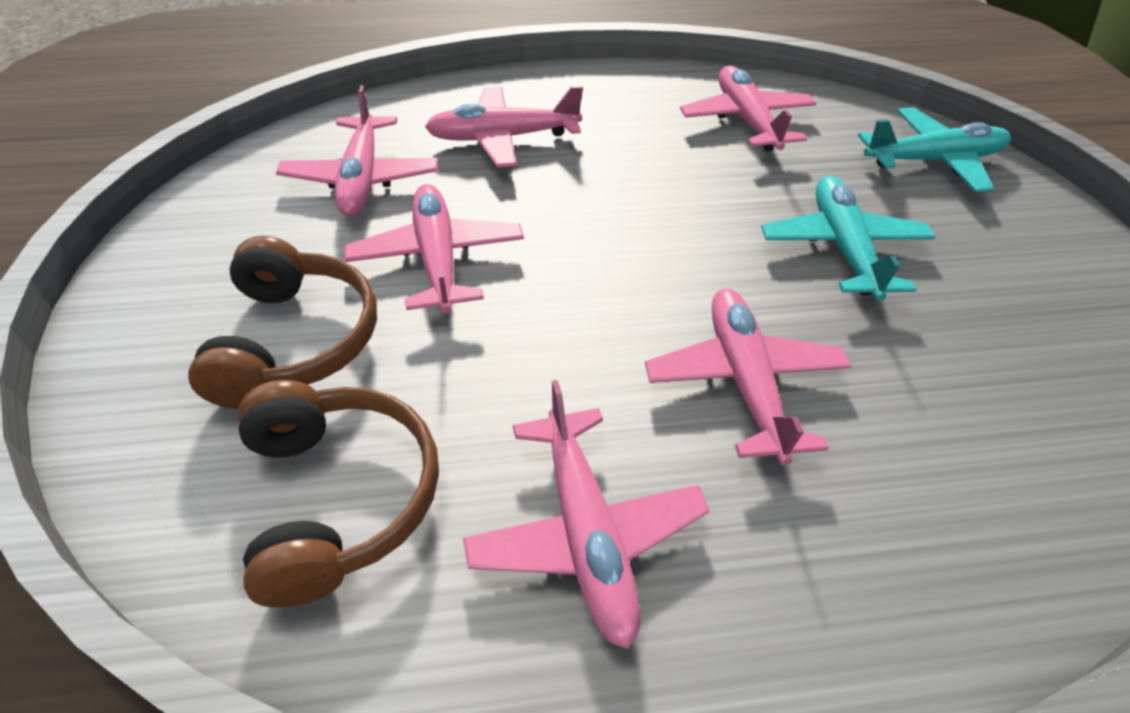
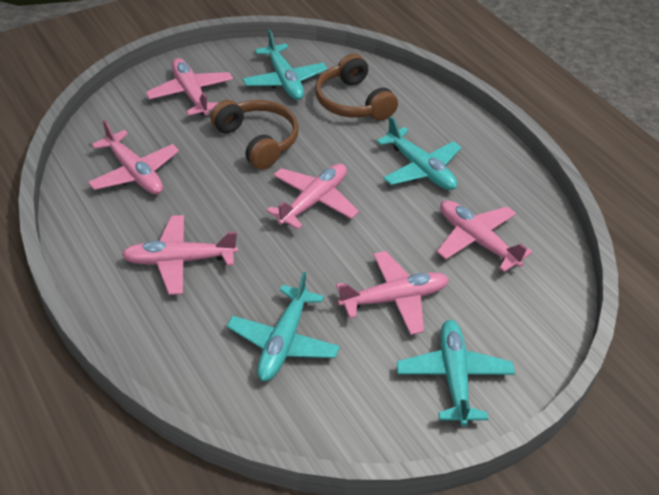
turquoise plane: [761,175,936,301] [858,107,1011,192] = 2 -> [227,272,340,381] [243,30,327,100] [376,116,462,190] [397,320,515,426] = 4

